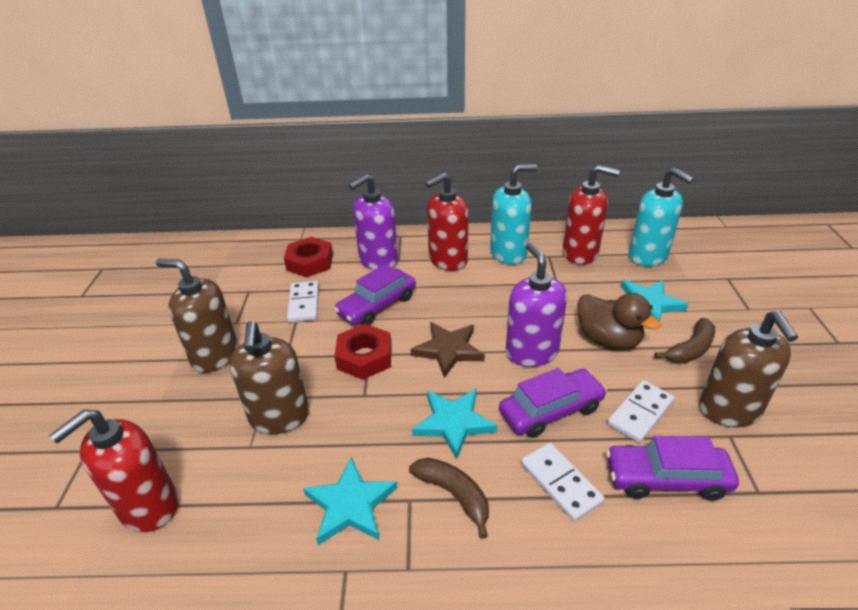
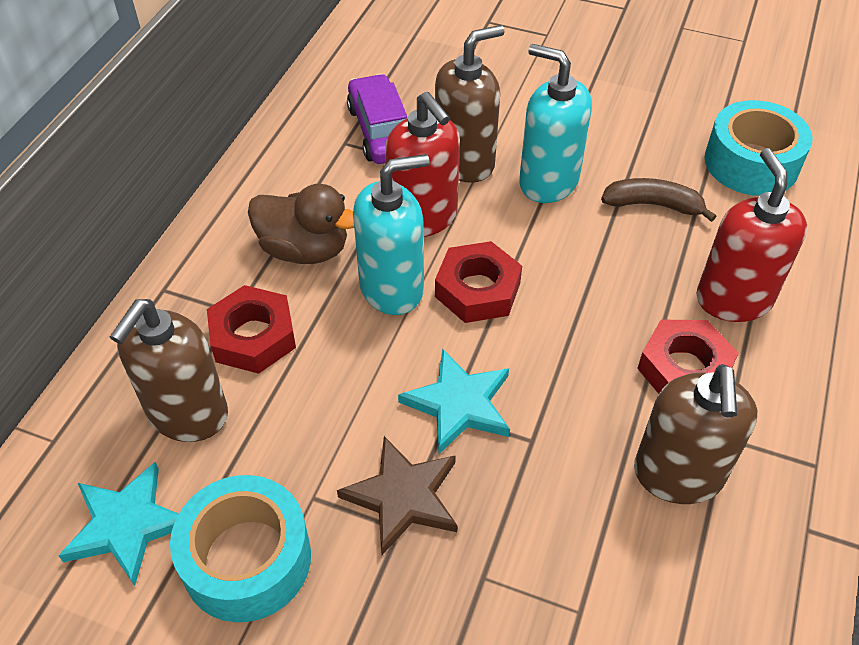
brown banana: [409,458,489,539] [654,318,715,363] = 2 -> [601,178,716,222] = 1
purple car: [334,264,416,325] [499,368,607,438] [606,436,739,501] = 3 -> [347,74,407,164] = 1
purple soap dispenser: [349,174,398,270] [506,243,567,367] = 2 -> none = 0
red nut: [284,237,333,277] [334,324,392,380] = 2 -> [207,285,296,374] [435,241,522,323] [637,320,739,394] = 3
red soap dispenser: [49,410,178,532] [425,173,468,271] [563,165,620,265] = 3 -> [385,92,460,237] [696,148,807,322] = 2
turquoise star: [303,457,397,545] [412,389,497,459] [621,280,688,321] = 3 -> [58,462,179,586] [398,349,510,454] = 2
turquoise tape: none = 0 -> [170,475,311,622] [704,100,813,196] = 2
white domino: [287,281,319,322] [521,443,605,522] [607,380,674,443] = 3 -> none = 0

